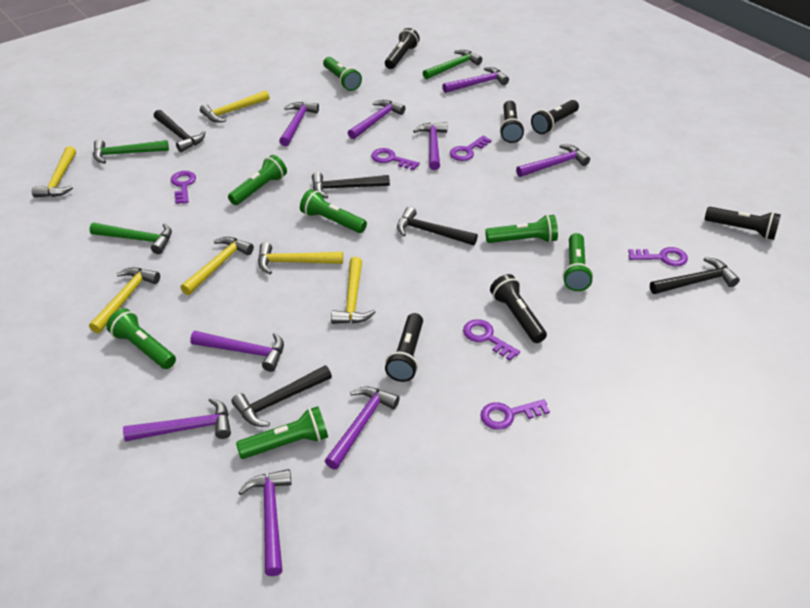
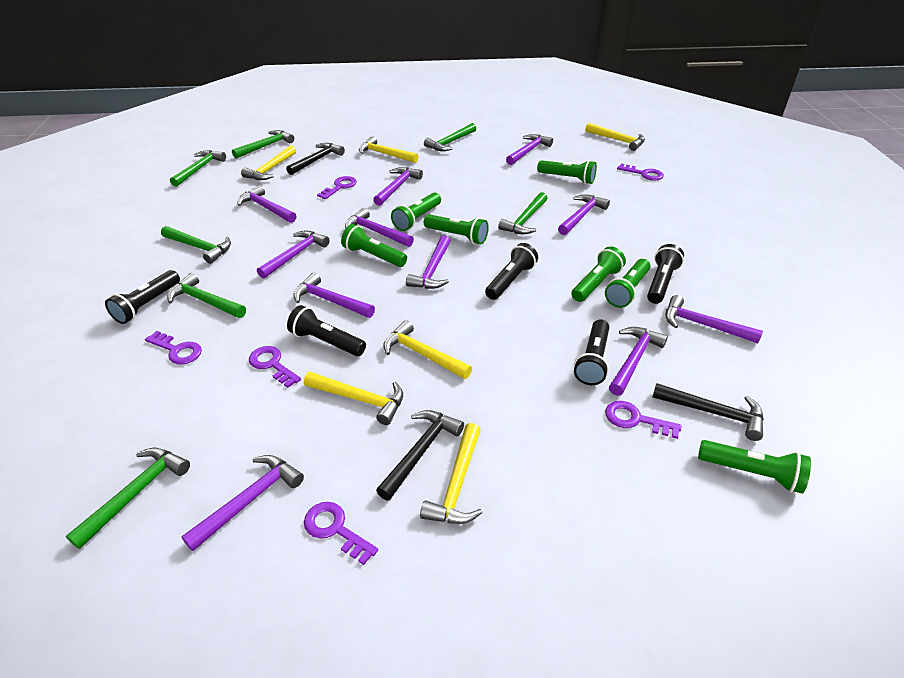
black flashlight: [385,28,420,69] [385,313,423,382] [490,274,547,343] [500,101,524,143] [531,100,579,134] [705,207,781,240] = 6 -> [105,270,180,324] [287,305,366,356] [485,243,538,300] [574,319,609,385] [647,244,684,304] = 5
black hammer: [154,110,205,152] [231,365,332,427] [312,172,390,199] [397,207,478,245] [650,257,740,294] = 5 -> [286,143,345,175] [376,410,464,501] [652,383,764,441] = 3
green hammer: [90,223,172,254] [93,139,169,164] [423,50,482,79] = 3 -> [66,448,190,549] [161,226,231,264] [167,273,246,318] [170,150,226,187] [232,130,294,159] [424,123,476,151] [498,192,548,234] = 7
purple hammer: [123,398,231,441] [190,331,284,372] [238,469,291,576] [279,102,319,146] [325,387,400,469] [348,100,405,139] [413,122,447,170] [443,67,509,93] [516,144,590,177] = 9 -> [181,455,304,551] [238,185,297,223] [257,231,330,279] [294,273,375,318] [345,208,414,247] [373,167,423,206] [406,235,451,289] [506,134,553,165] [558,194,610,235] [609,327,668,396] [665,295,763,343] = 11

